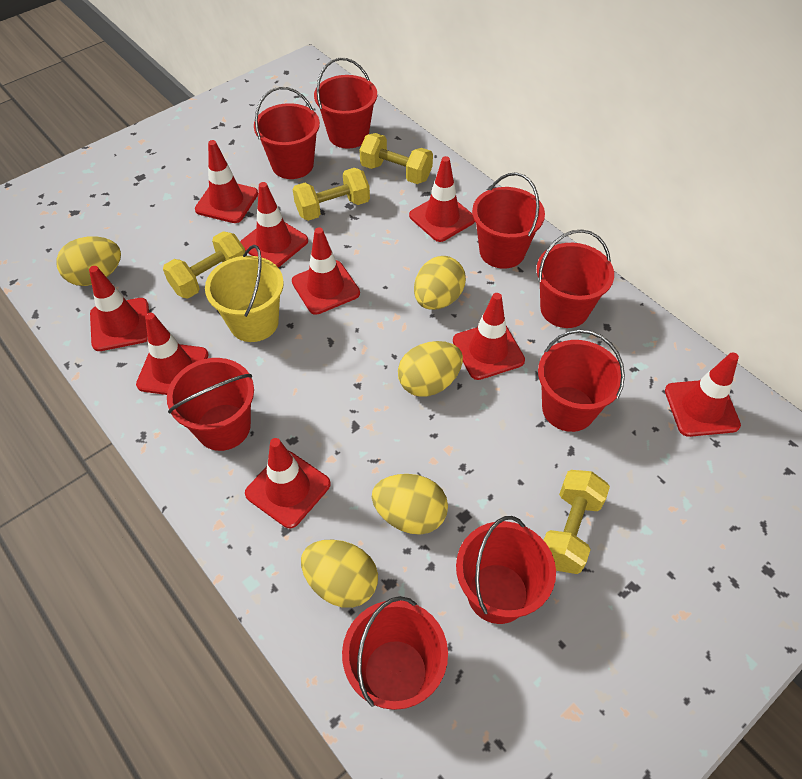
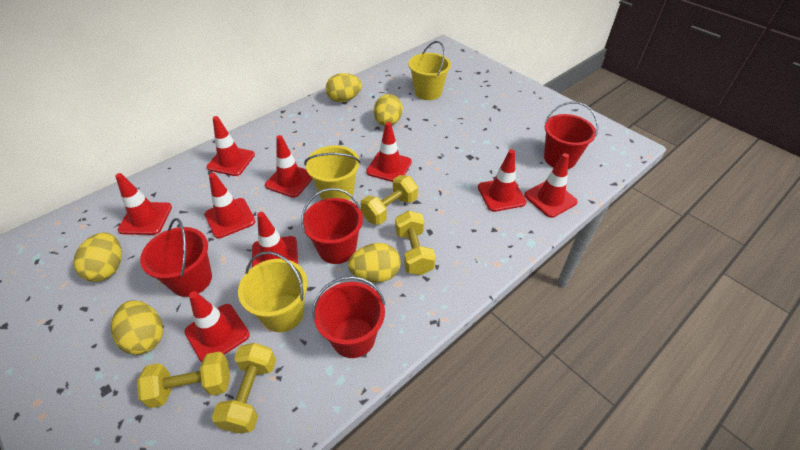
red bucket: [167,358,254,451] [254,87,320,179] [314,58,377,149] [342,596,448,710] [456,516,556,624] [472,172,545,269] [537,229,614,328] [538,329,625,432] = 8 -> [140,218,212,297] [301,188,363,264] [312,276,385,358] [544,102,598,169] = 4
yellow bucket: [205,245,284,342] = 1 -> [238,251,308,332] [304,145,361,200] [409,41,451,100] = 3

